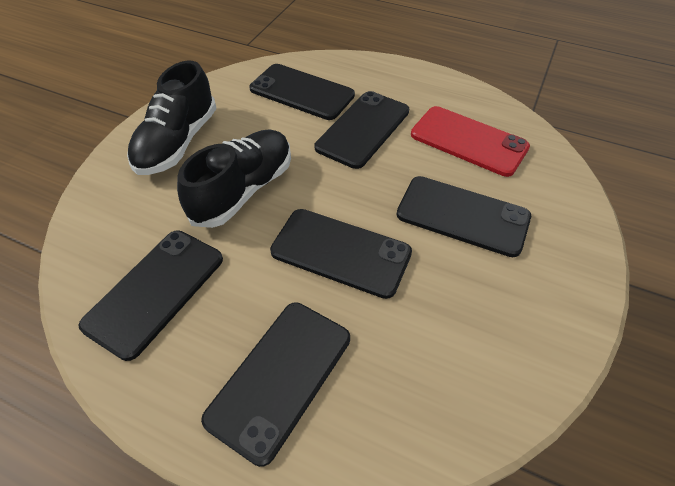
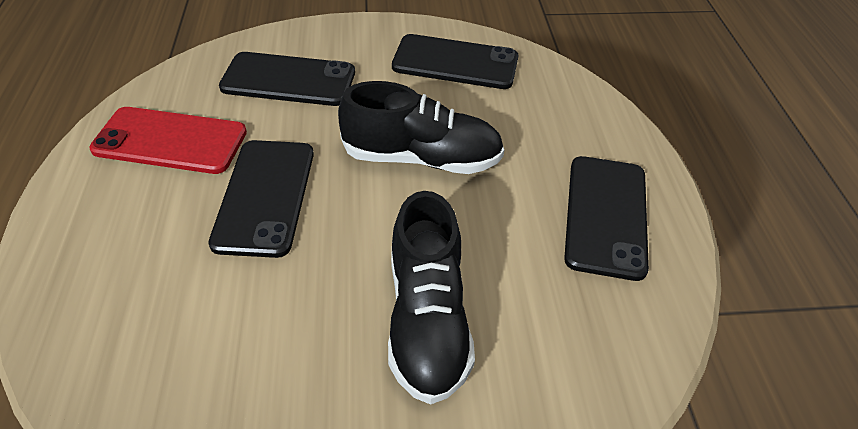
black phone: [78,230,223,361] [201,302,350,467] [250,64,355,120] [270,209,412,299] [315,91,409,169] [396,176,531,257] = 6 -> [208,140,314,258] [219,52,355,106] [392,34,518,89] [564,156,649,281] = 4

